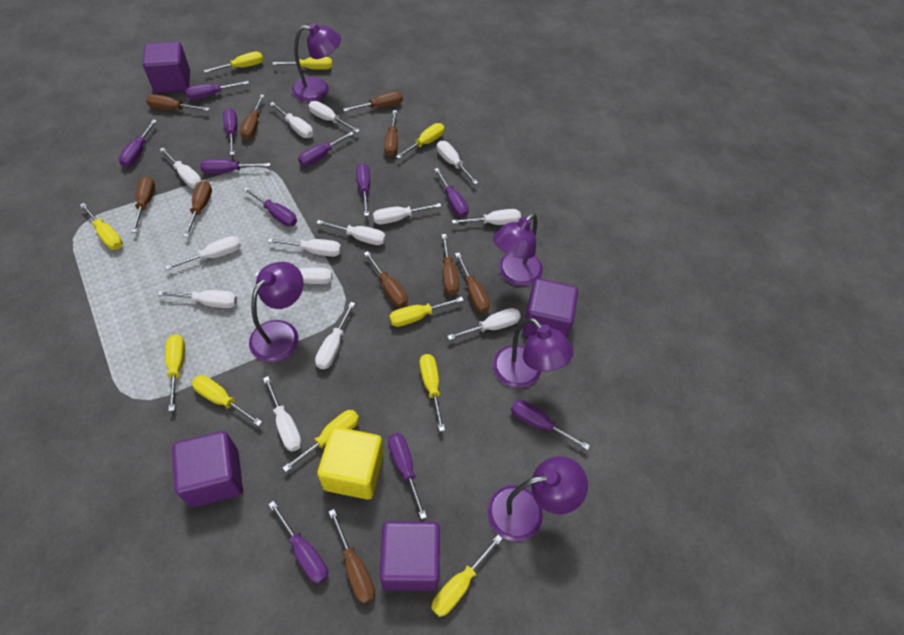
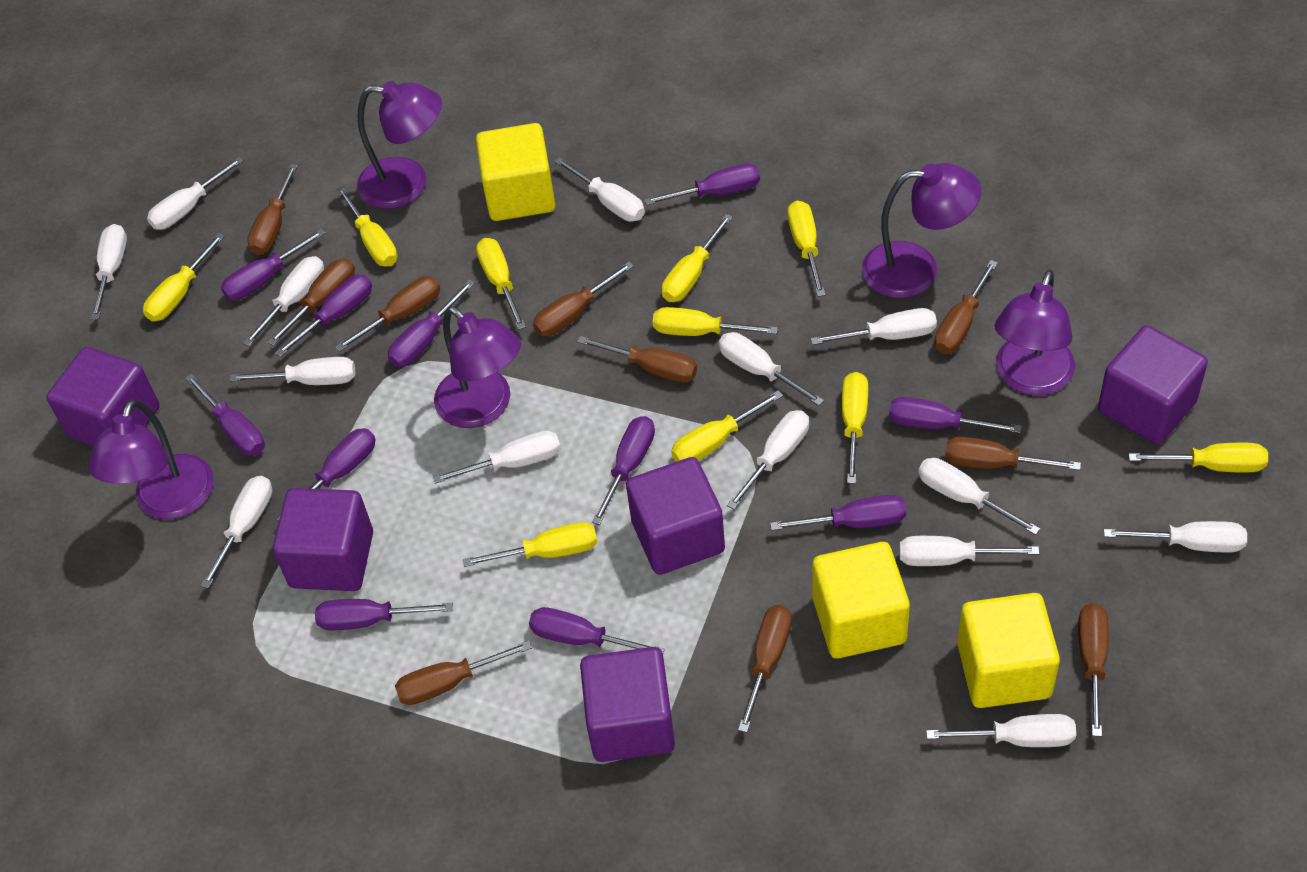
purple cube: [143,42,190,93] [172,431,243,507] [380,521,440,591] [523,279,578,338] = 4 -> [47,347,159,446] [273,488,373,591] [580,647,675,762] [626,457,725,575] [1098,325,1208,445] = 5
yellow cube: [317,427,383,499] = 1 -> [476,123,555,221] [812,542,910,658] [957,593,1060,708] = 3

